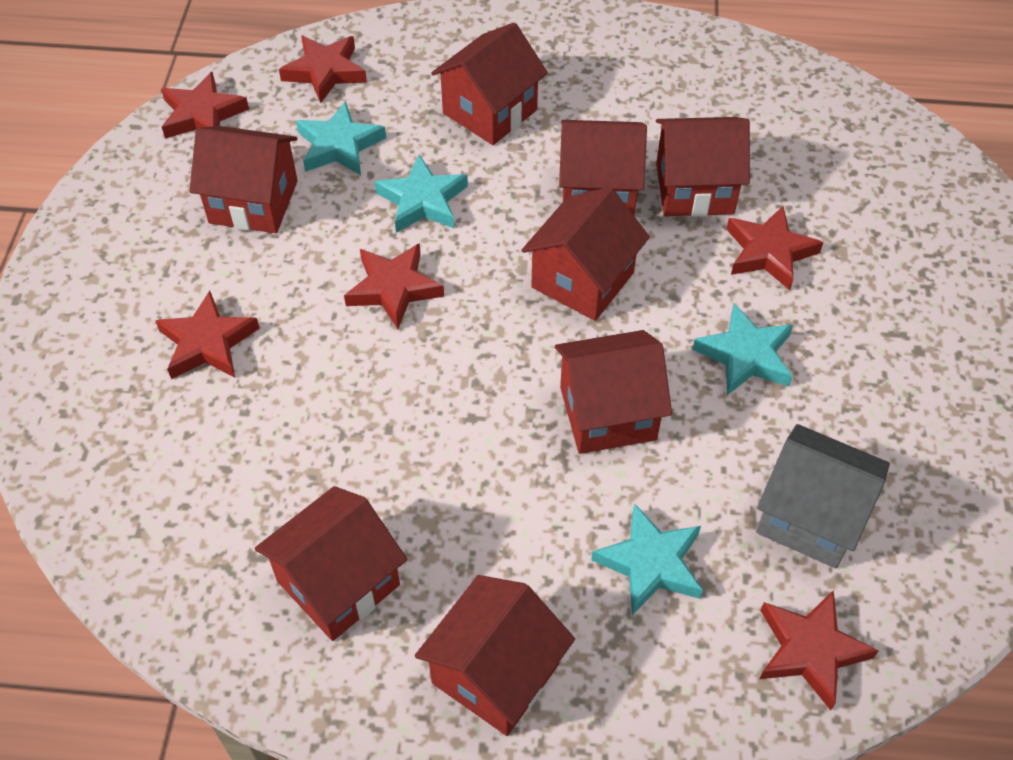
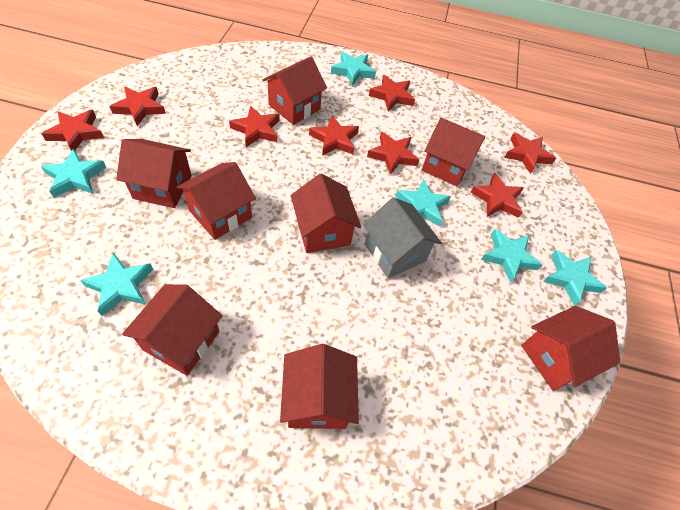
red star: [155,291,260,379] [161,72,249,138] [279,35,367,103] [344,243,444,329] [726,206,823,290] [759,590,879,710] = 6 -> [42,110,104,151] [109,87,166,126] [229,106,280,147] [309,115,359,156] [367,132,419,175] [369,75,415,111] [470,173,524,218] [504,133,556,174] = 8
turquoise star: [296,101,386,175] [374,155,468,233] [591,503,703,615] [692,303,793,395] = 4 -> [41,149,107,198] [80,253,153,316] [331,51,376,86] [395,179,451,227] [481,229,542,283] [543,250,607,306] = 6

